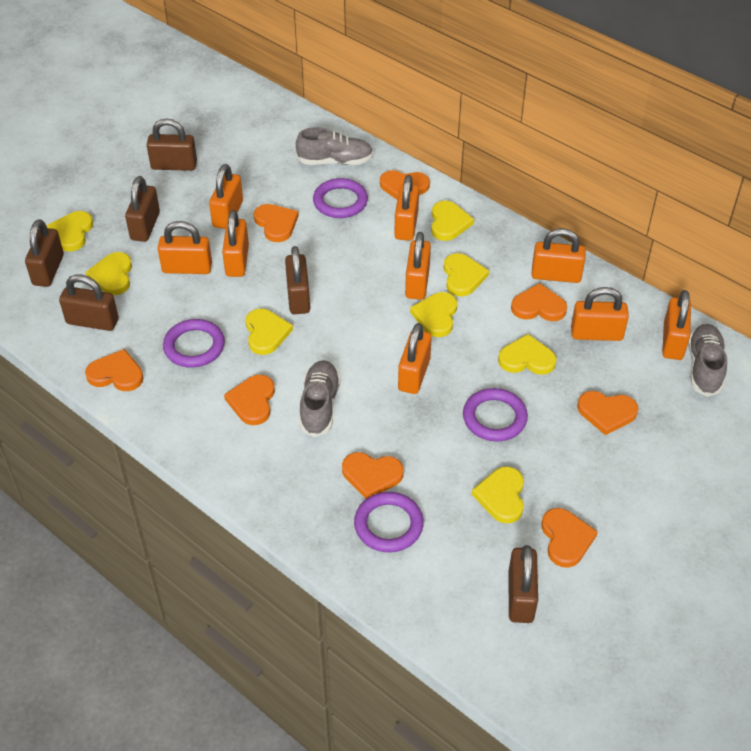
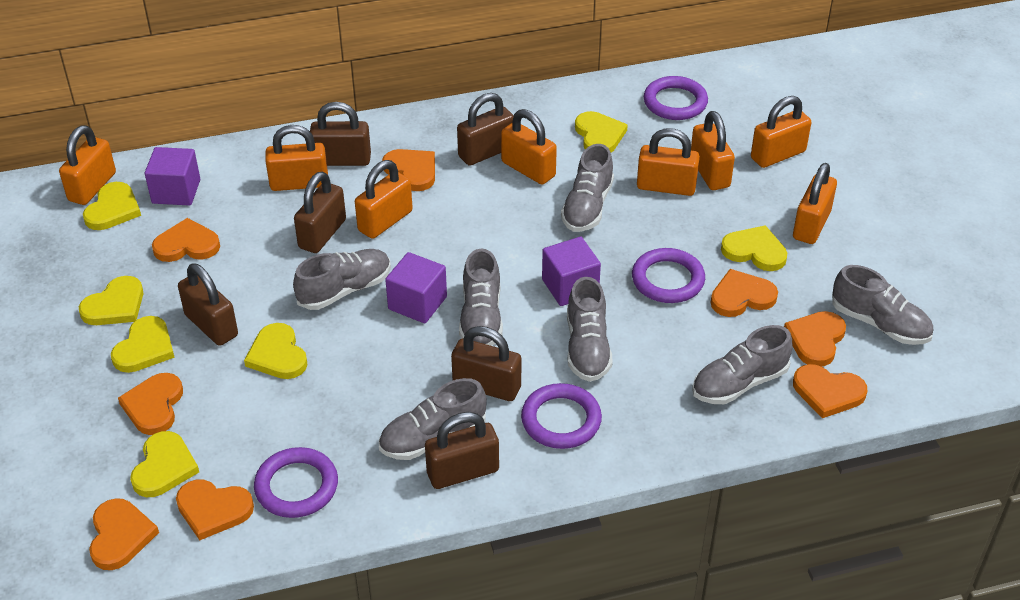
grey shoe: [296,127,373,165] [299,360,341,437] [688,324,727,397] = 3 -> [293,249,391,310] [379,378,487,460] [459,249,503,346] [561,144,614,232] [567,277,613,382] [692,325,792,404] [832,265,934,345] = 7
orange padlock: [157,221,212,274] [209,164,243,229] [222,210,249,277] [394,175,419,241] [398,323,432,394] [405,232,431,300] [532,228,586,283] [571,287,629,341] [662,290,691,360] = 9 -> [59,125,116,205] [265,125,328,191] [355,160,413,239] [501,109,557,184] [637,128,700,196] [691,111,735,190] [751,96,811,168] [793,163,837,244] = 8
purple cube: none = 0 -> [145,147,200,206] [385,252,447,323] [542,237,601,306] = 3
yellow heart: [47,211,93,251] [86,252,132,295] [245,309,293,355] [410,292,457,337] [431,201,474,241] [444,253,489,296] [472,466,524,523] [498,334,557,375] = 8 -> [79,276,143,325] [83,182,141,230] [111,316,175,373] [130,431,199,497] [244,323,308,379] [575,111,628,153] [721,225,787,271] = 7

